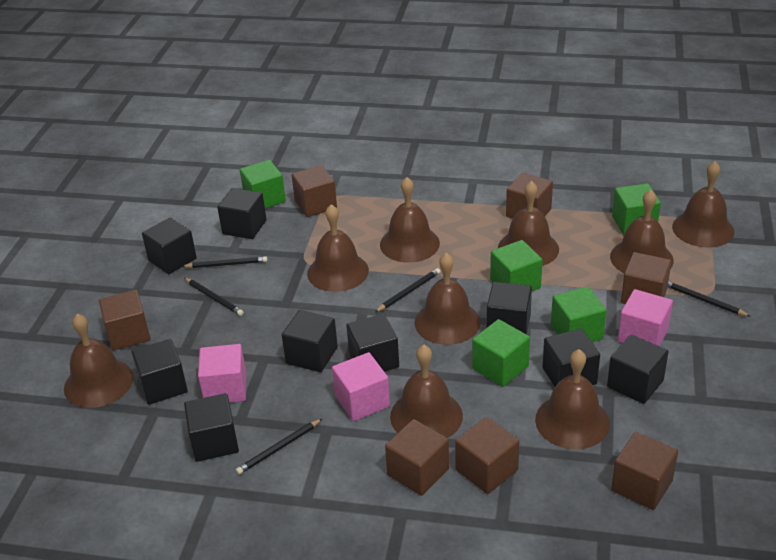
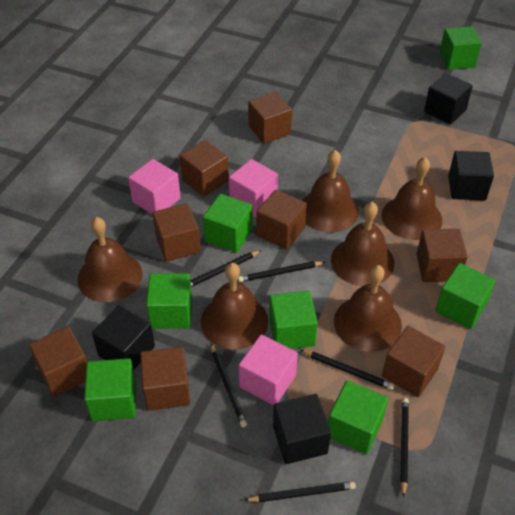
black cube: [132,339,188,405] [142,218,197,274] [184,393,239,462] [217,188,267,239] [282,310,338,372] [346,314,399,372] [487,282,532,335] [542,328,600,387] [607,335,668,404] = 9 -> [92,305,155,370] [273,394,331,464] [424,73,473,125] [448,151,494,201] = 4
black pencil: [182,256,267,268] [184,278,244,316] [236,419,322,475] [375,268,441,312] [668,281,750,316] = 5 -> [191,250,261,287] [211,344,247,427] [238,261,325,282] [244,481,356,502] [301,350,395,390] [400,398,409,498] = 6
brown bell: [64,314,133,408] [307,204,369,292] [380,177,440,263] [390,345,463,438] [414,253,481,345] [498,181,559,266] [535,349,610,449] [610,190,674,273] [672,161,735,248] = 9 -> [77,217,143,302] [201,263,268,350] [302,150,359,232] [331,202,394,286] [334,265,402,352] [382,157,442,240] = 6
brown cube: [99,290,151,351] [292,165,337,217] [385,419,449,496] [455,417,520,494] [506,172,553,219] [611,432,678,510] [621,252,671,304] = 7 -> [29,326,87,397] [140,347,190,411] [152,203,201,262] [180,140,229,197] [248,92,292,144] [256,190,307,250] [382,326,445,397] [417,229,468,282] = 8
green cube: [240,160,286,209] [472,319,530,387] [490,240,543,291] [551,286,607,342] [612,183,661,235] = 5 -> [84,358,136,421] [146,273,192,329] [203,194,253,253] [269,291,318,349] [328,380,388,454] [435,263,496,329] [440,26,482,70] = 7

